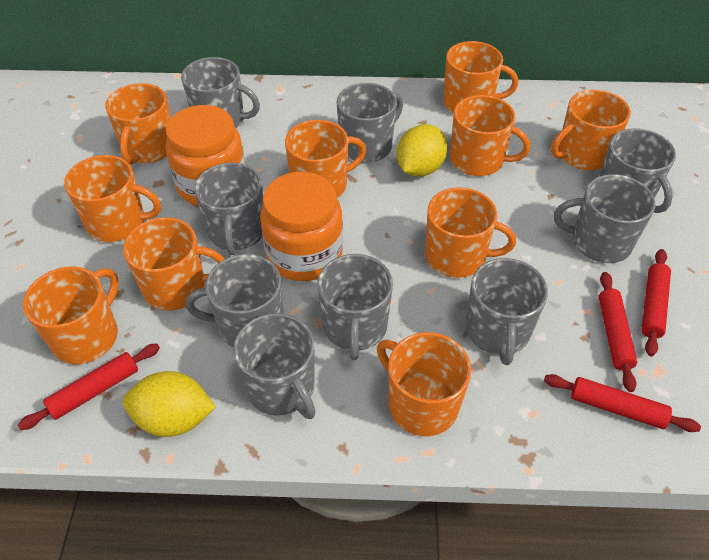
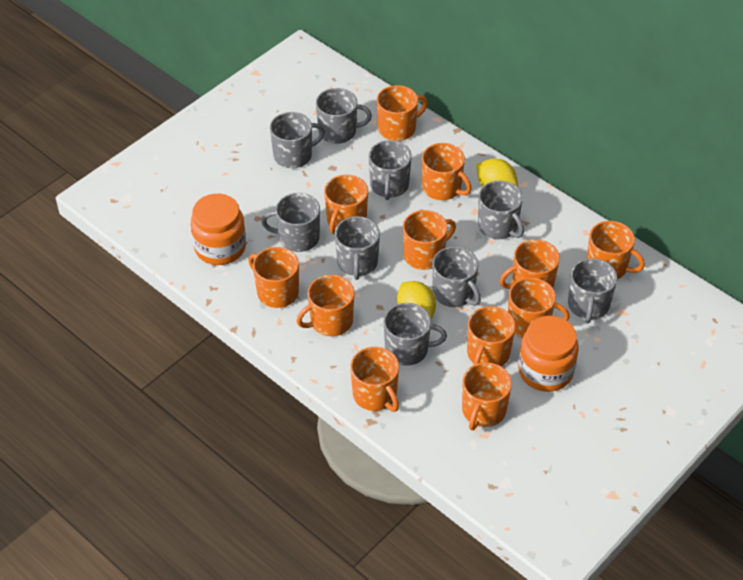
orange mug: [23,266,119,364] [64,155,161,242] [105,83,171,165] [123,217,225,311] [285,120,366,198] [377,332,471,436] [425,187,516,278] [443,41,518,113] [450,95,530,176] [551,90,631,170] = 10 -> [248,247,299,308] [296,275,354,336] [324,175,368,234] [350,347,399,412] [377,85,428,141] [403,210,456,270] [422,143,471,200] [462,362,512,430] [467,306,515,366] [500,239,560,289] [508,277,569,338] [587,221,645,279] = 12
red rolling pin: [18,343,160,430] [544,374,701,432] [599,272,637,392] [641,249,671,357] = 4 -> none = 0

